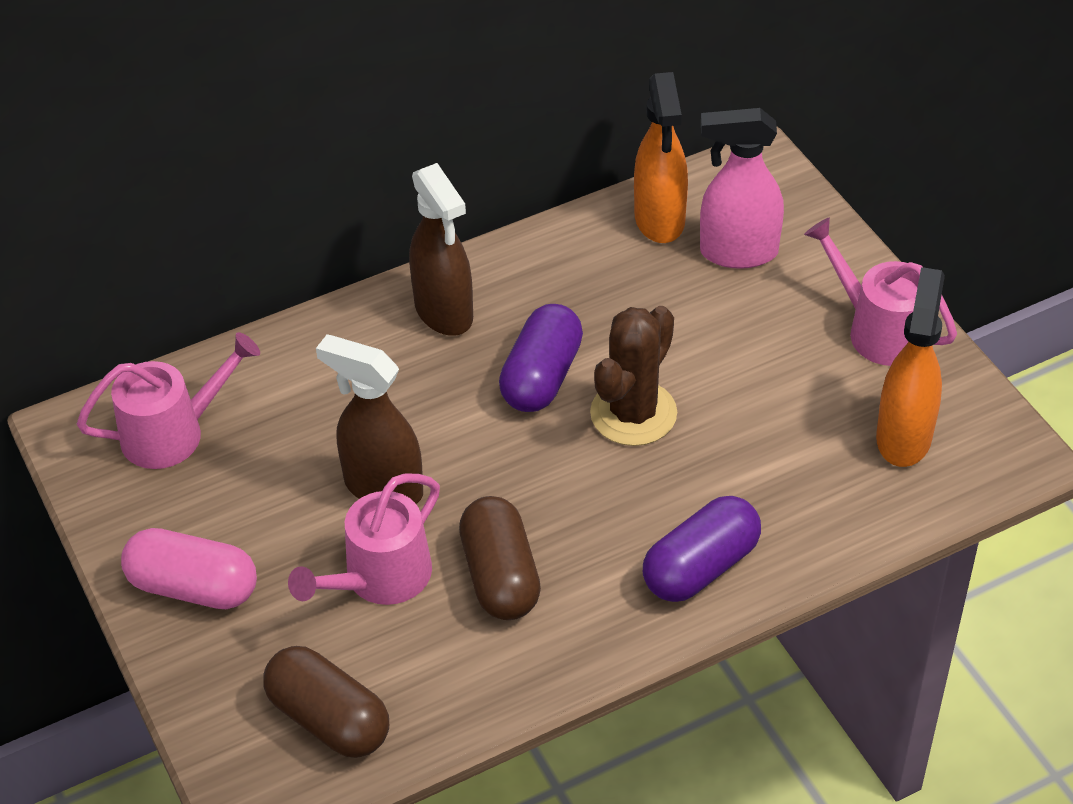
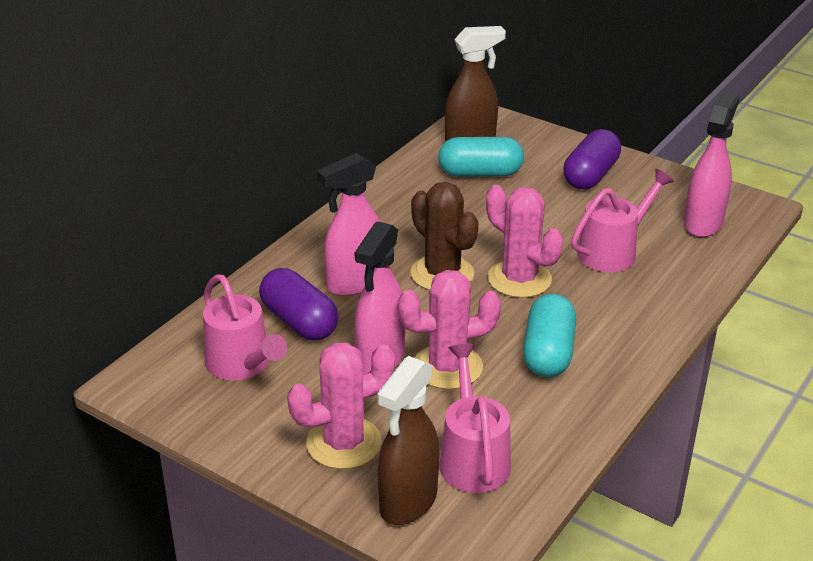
brown capsule: [263,646,389,758] [459,496,541,620] = 2 -> none = 0
orange spray bottle: [634,72,688,243] [876,267,945,467] = 2 -> none = 0
pink cactus: none = 0 -> [287,342,395,469] [398,270,501,389] [486,185,563,298] = 3
pink capsule: [121,528,257,609] = 1 -> none = 0
pink spray bottle: [700,108,784,269] = 1 -> [317,153,380,296] [354,221,406,374] [684,91,740,237] = 3
turquoise capsule: none = 0 -> [438,137,524,177] [523,294,576,377] = 2

